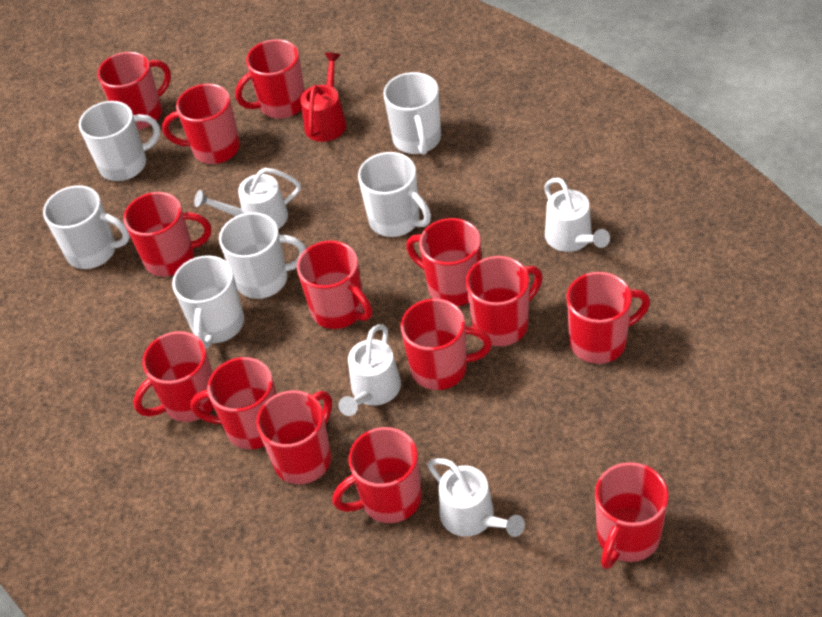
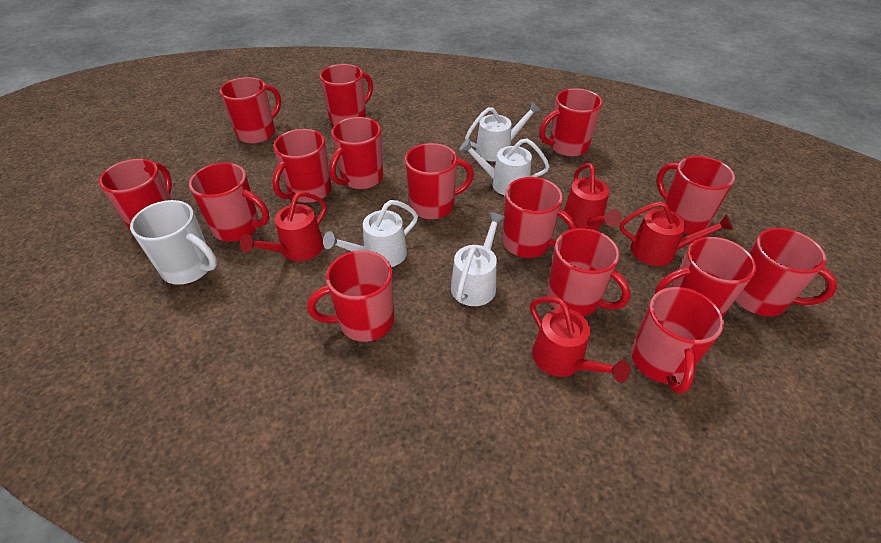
red mug: [97,52,171,130] [123,192,211,277] [133,331,214,422] [162,84,240,164] [190,357,276,449] [235,39,305,118] [256,390,332,484] [297,240,372,329] [332,427,422,523] [400,298,492,390] [406,218,481,306] [466,256,543,346] [566,272,650,364] [595,462,669,569] = 14 -> [99,159,172,231] [189,163,269,242] [220,77,281,144] [272,129,332,203] [307,250,394,342] [320,64,373,125] [329,117,383,189] [405,143,474,219] [502,177,576,258] [539,88,602,157] [547,228,631,316] [631,287,724,394] [655,237,756,316] [657,156,735,234] [736,228,837,316] = 15
red watering can: [301,52,346,142] = 1 -> [240,192,327,261] [530,297,630,383] [563,163,621,230] [619,201,733,266] = 4
white mug: [43,185,130,269] [79,101,160,181] [172,255,244,349] [219,212,306,299] [358,152,431,237] [383,72,441,155] = 6 -> [130,200,217,285] = 1

